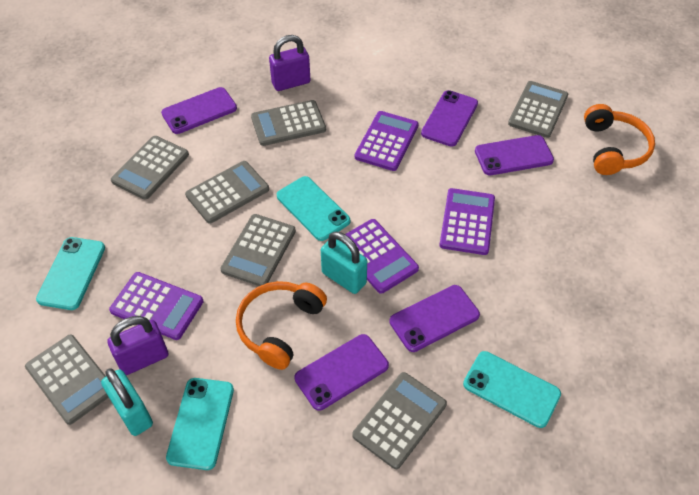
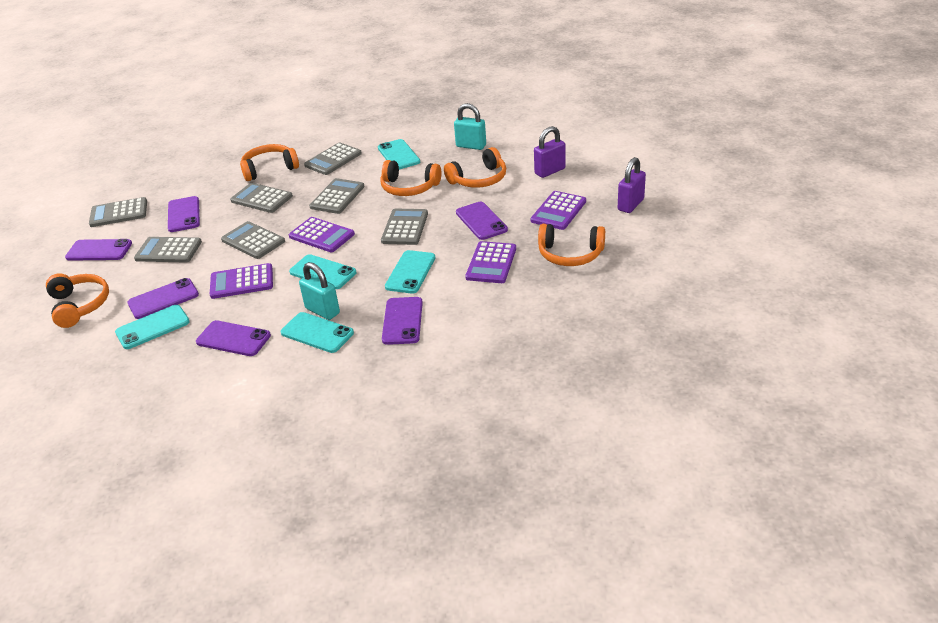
orange headphones: [236,281,327,370] [584,104,655,175] = 2 -> [46,273,109,328] [240,144,299,181] [380,160,441,196] [444,147,506,188] [538,224,605,266] = 5
purple phone: [161,87,237,134] [295,334,389,411] [389,285,480,352] [421,90,478,147] [475,135,554,175] = 5 -> [65,239,132,261] [127,278,199,319] [168,196,200,232] [196,320,271,356] [382,297,423,345] [456,202,508,240] = 6
turquoise phone: [36,237,105,310] [166,378,234,470] [277,176,350,241] [463,351,561,428] = 4 -> [115,305,190,349] [281,312,354,353] [289,254,356,289] [378,139,420,170] [385,250,435,293] = 5

